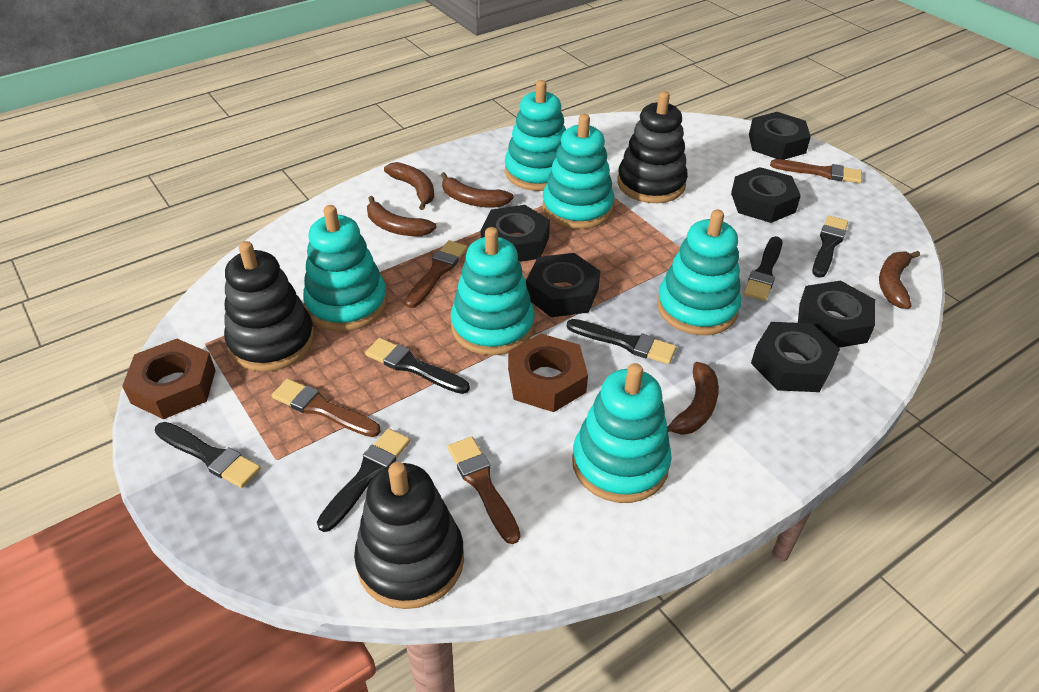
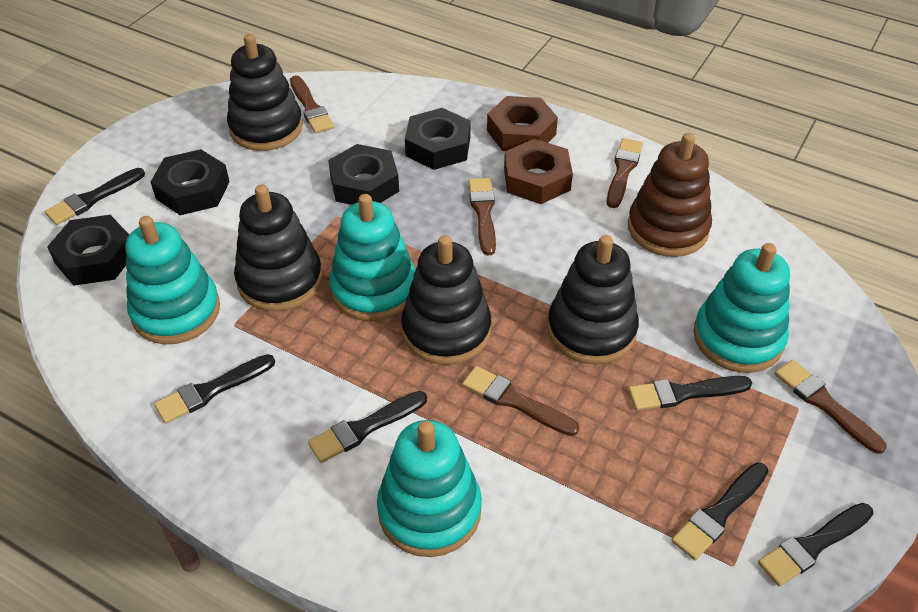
black nut: [481,205,550,262] [526,253,600,317] [731,167,801,223] [749,112,811,160] [751,322,840,392] [798,280,875,348] = 6 -> [47,215,129,286] [151,149,230,215] [328,144,399,205] [405,108,471,170] = 4
black stacking toy: [224,241,315,372] [354,462,464,609] [617,91,688,203] = 3 -> [227,34,303,151] [234,184,323,311] [401,235,491,365] [547,235,639,364] = 4
brown banana: [367,196,437,236] [384,162,434,210] [441,172,514,208] [667,362,719,435] [879,251,920,309] = 5 -> none = 0
brown brush: [271,379,381,437] [405,240,467,308] [448,436,520,544] [770,159,862,183] = 4 -> [290,76,334,133] [462,366,579,436] [468,178,496,255] [607,138,643,208] [775,360,887,454] = 5
brown stacking toy: none = 0 -> [628,133,712,257] = 1
turquoise stacking toy: [303,205,387,331] [451,227,535,355] [505,80,566,191] [542,114,614,229] [572,363,672,503] [657,210,741,335] = 6 -> [125,216,220,344] [329,194,415,321] [377,420,482,557] [693,243,790,373] = 4

